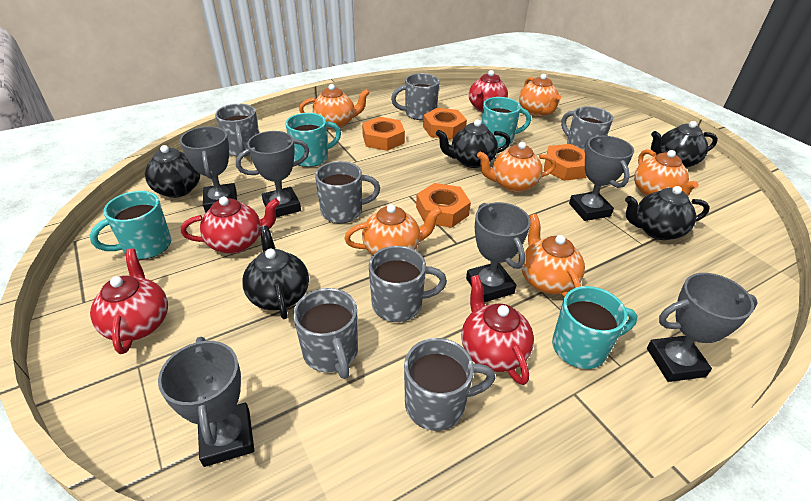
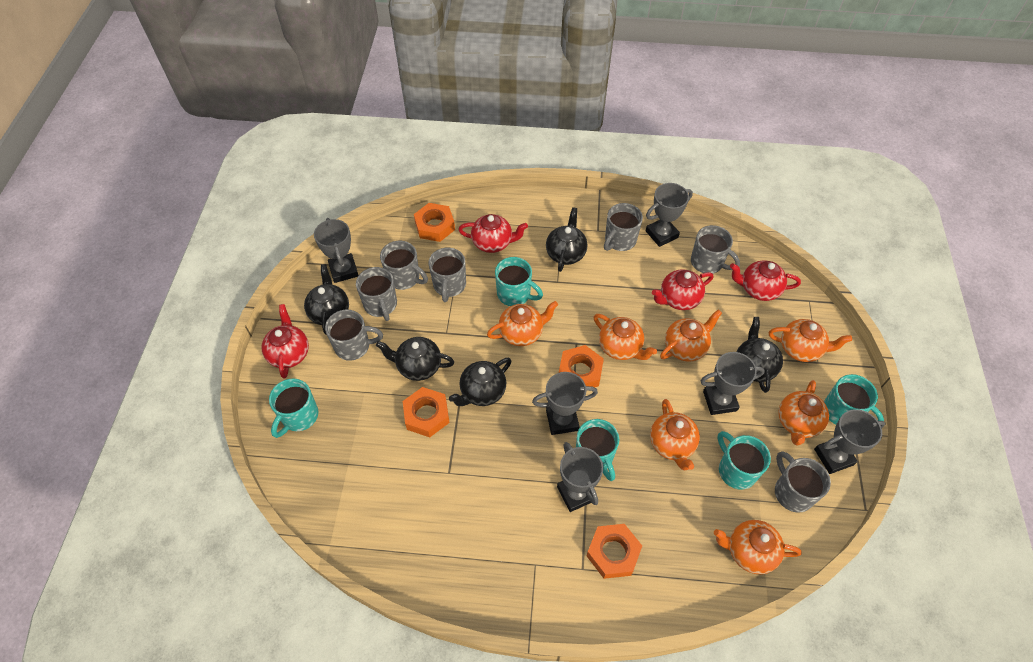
orange teapot: [299,84,370,129] [344,204,442,255] [477,142,556,192] [519,74,561,117] [521,214,585,297] [634,149,699,197] = 6 -> [487,301,558,346] [594,314,657,360] [650,399,700,470] [660,309,722,362] [714,520,802,574] [769,319,852,362] [778,380,829,445] = 7
turquoise mug: [90,191,172,259] [286,113,341,167] [482,97,531,147] [552,286,638,369] = 4 -> [269,378,318,438] [495,257,543,306] [576,419,619,481] [717,431,771,490] [824,374,884,424] = 5

